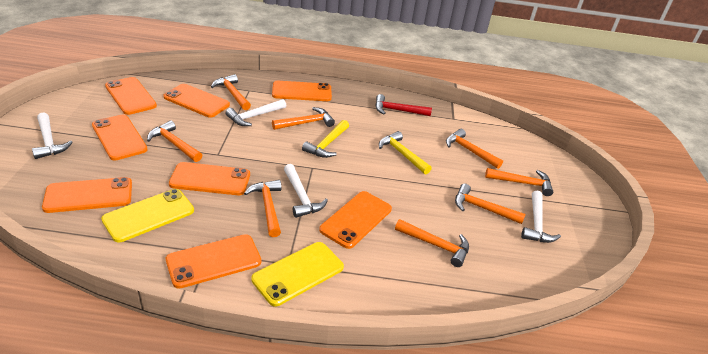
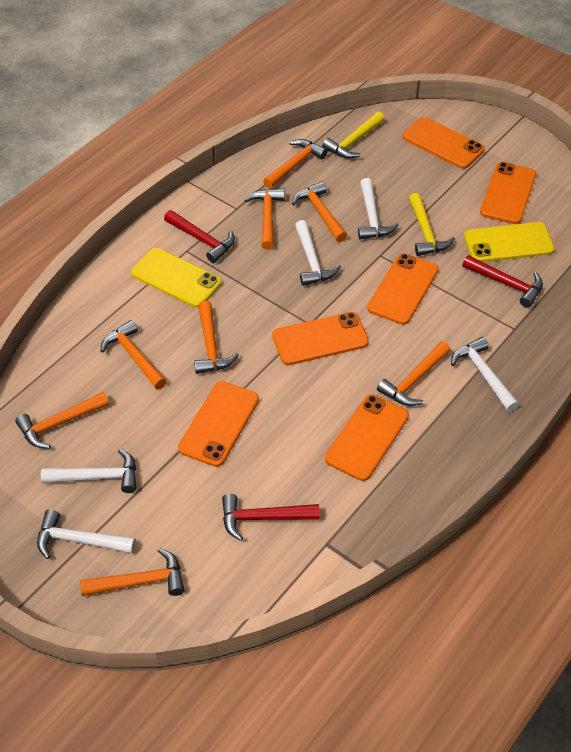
orange phone: [42,177,132,213] [92,115,148,161] [105,77,157,115] [163,84,230,118] [166,234,261,289] [169,162,250,195] [272,81,332,101] [319,191,392,249] = 8 -> [178,381,259,467] [272,312,369,365] [325,394,409,481] [367,253,439,325] [402,117,485,169] [480,162,536,224] = 6
red hammer: [375,94,432,116] = 1 -> [164,210,235,263] [222,494,320,541] [462,255,543,308] = 3
white hammer: [32,112,73,159] [226,99,286,126] [284,164,328,218] [521,191,561,243] = 4 -> [37,509,136,559] [41,449,136,493] [295,220,341,286] [358,178,398,239] [451,337,519,412] = 5

